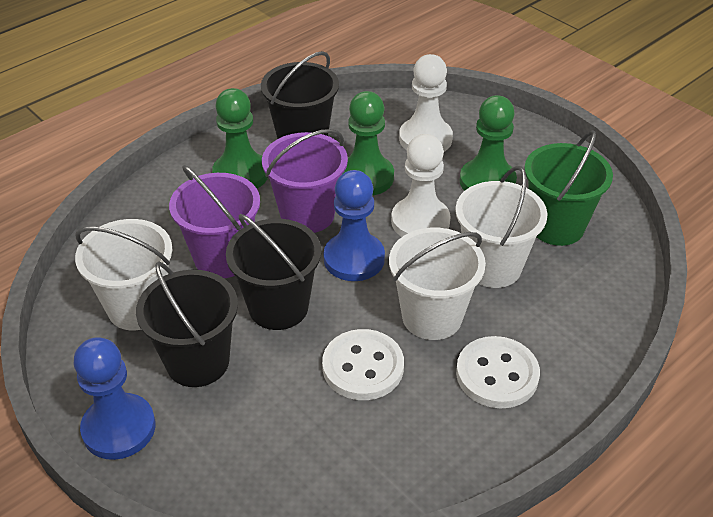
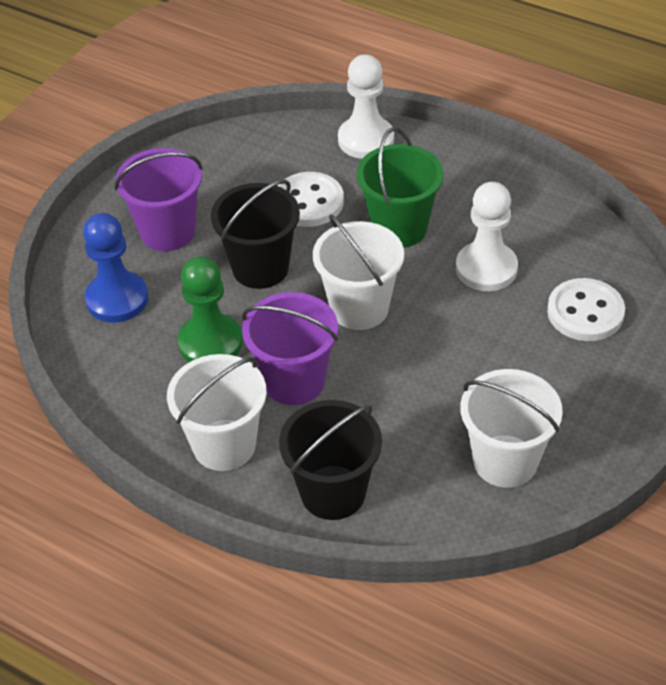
black bucket: [136,261,238,387] [226,214,321,330] [261,51,339,139] = 3 -> [211,180,300,289] [279,400,382,520] = 2
blue pawn: [74,337,155,460] [323,170,385,281] = 2 -> [83,213,148,323] = 1
green pawn: [212,88,268,188] [344,91,394,196] [460,95,517,191] = 3 -> [178,256,243,362] = 1

